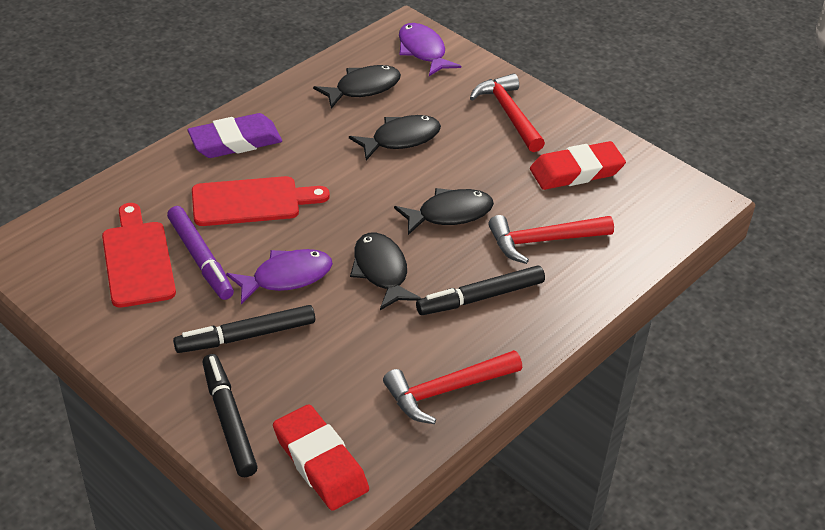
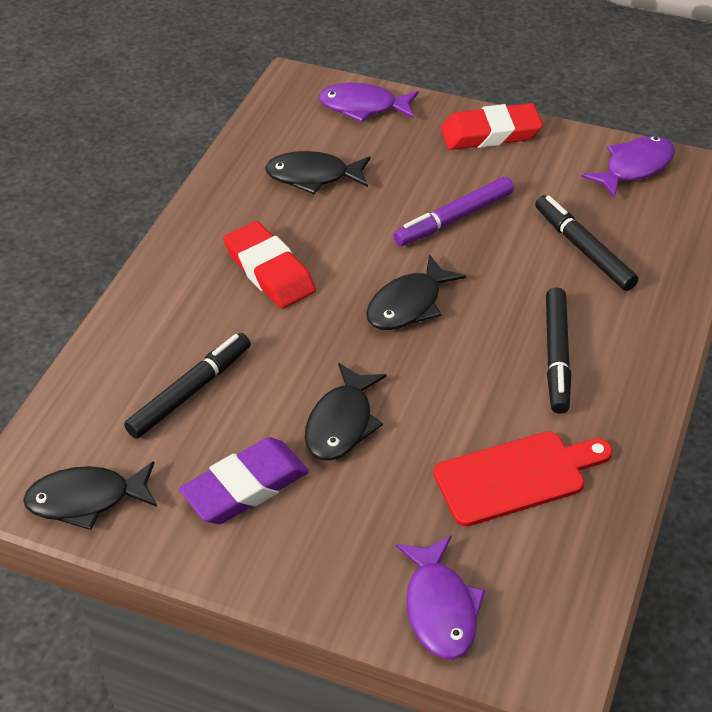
purple fish: [226,249,333,304] [399,23,461,76] = 2 -> [318,83,419,122] [395,535,485,659] [581,136,675,198] = 3
red cutting board: [102,203,176,308] [192,176,330,226] = 2 -> [434,431,613,526] = 1
red hammer: [383,350,522,424] [470,73,545,152] [488,215,614,264] = 3 -> none = 0

